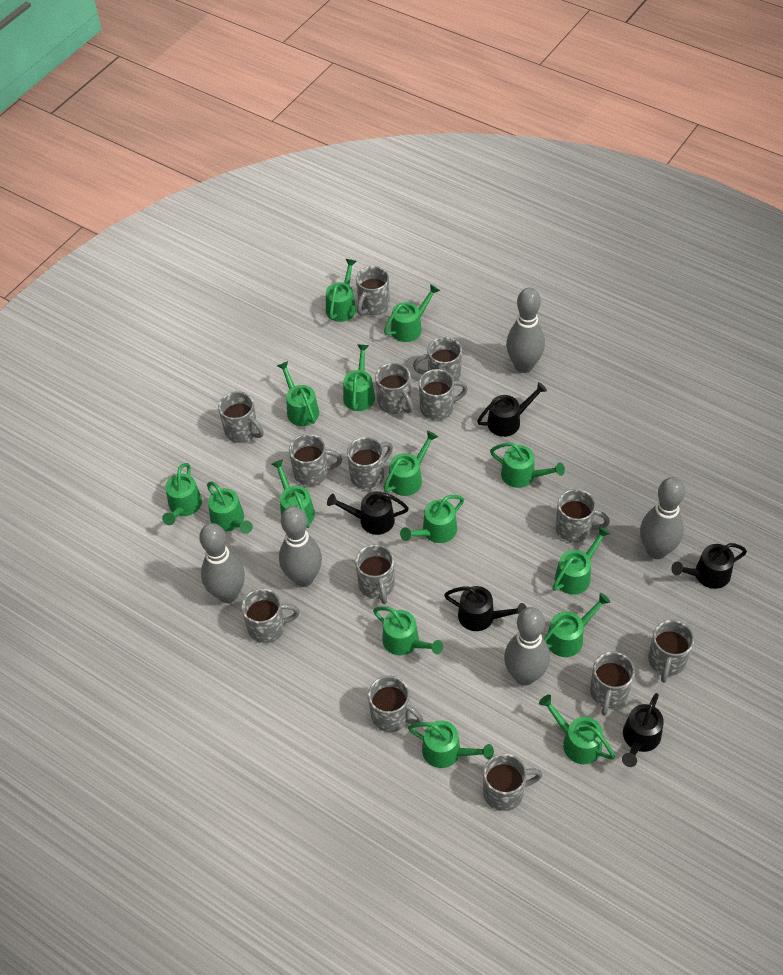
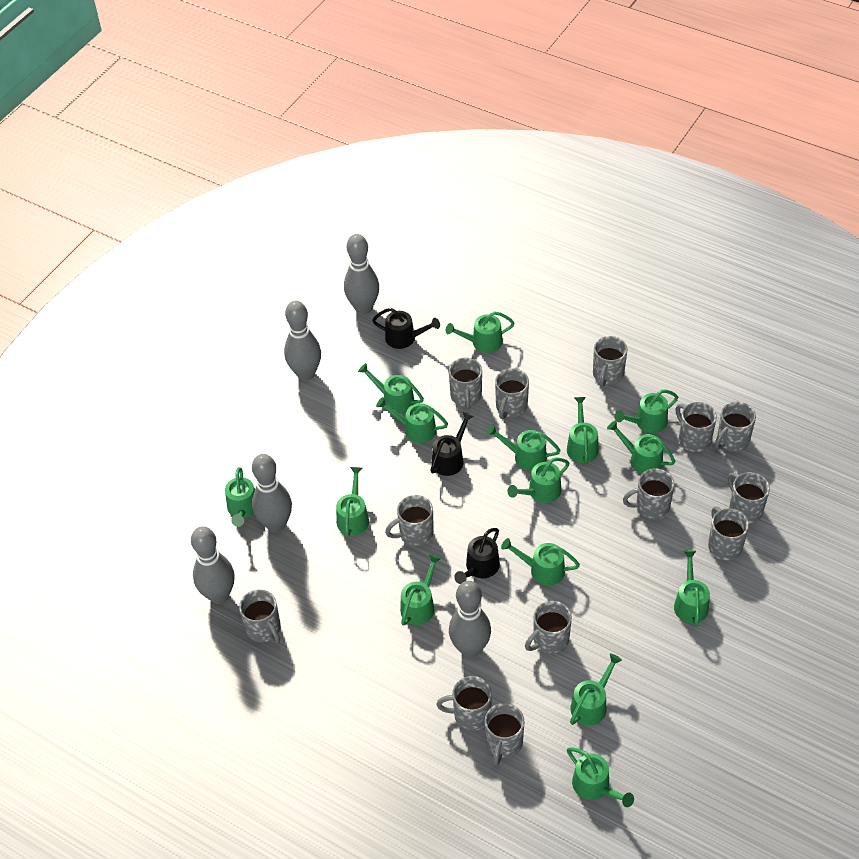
black watering can: [327,491,409,535] [444,586,527,631] [477,382,547,437] [622,693,664,767] [671,543,747,589] = 5 -> [372,308,440,349] [430,412,474,476] [454,528,500,584] = 3
grey mug: [218,391,264,443] [241,588,300,643] [289,434,342,486] [347,437,393,490] [355,544,395,604] [356,266,390,316] [368,676,423,732] [375,363,413,414] [413,337,462,381] [419,369,468,421] [483,753,542,811] [556,489,610,543] [590,651,635,716] [648,620,694,683] = 14 -> [239,589,281,643] [385,495,434,546] [436,676,492,731] [449,358,482,409] [484,703,525,766] [495,368,529,419] [525,601,572,654] [593,336,627,387] [623,468,675,520] [676,402,717,452] [708,506,749,560] [715,402,756,452] [728,472,770,524] = 13

